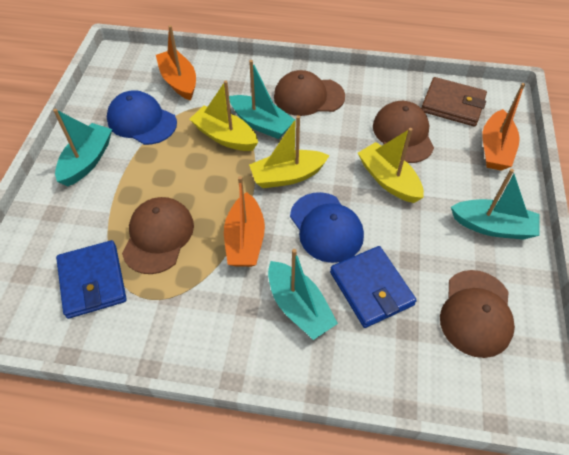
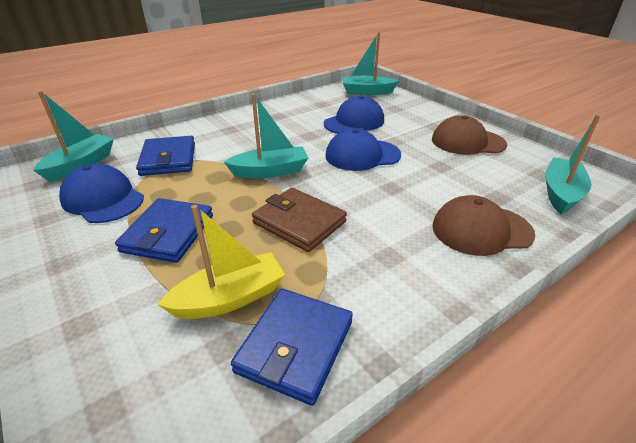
blue cap: [107,90,177,145] [290,192,364,263] = 2 -> [59,163,144,223] [324,96,384,134] [325,128,401,171] = 3
blue wallet: [56,240,127,319] [330,246,417,328] = 2 -> [115,198,213,263] [136,136,195,176] [231,289,353,406] = 3
brown cap: [122,197,194,274] [274,70,345,116] [373,101,434,163] [440,270,515,358] = 4 -> [432,115,507,155] [432,195,535,256] = 2
orange boat: [156,25,196,101] [224,176,265,267] [482,83,525,171] = 3 -> none = 0
yellow boat: [189,80,258,151] [249,115,330,188] [358,128,424,203] = 3 -> [157,205,285,319] = 1

